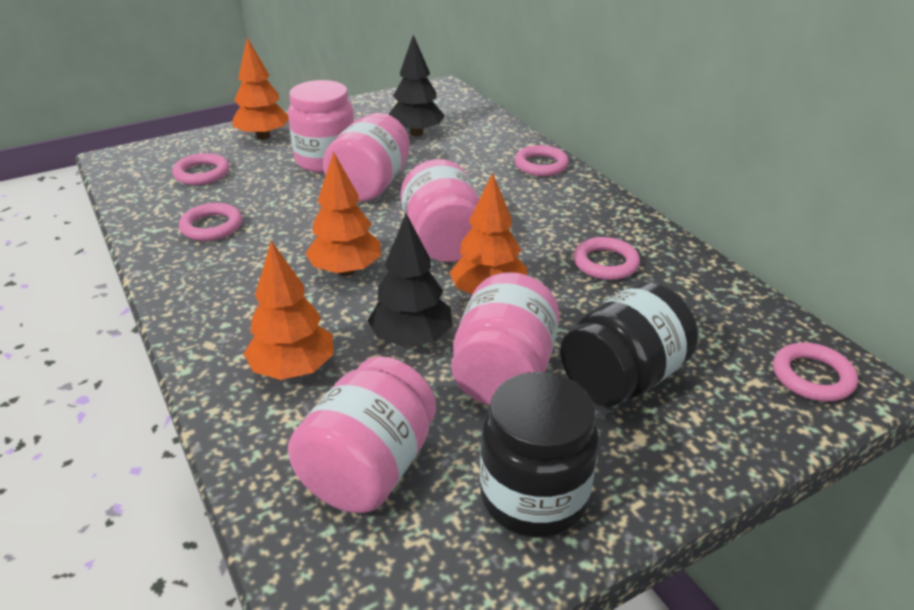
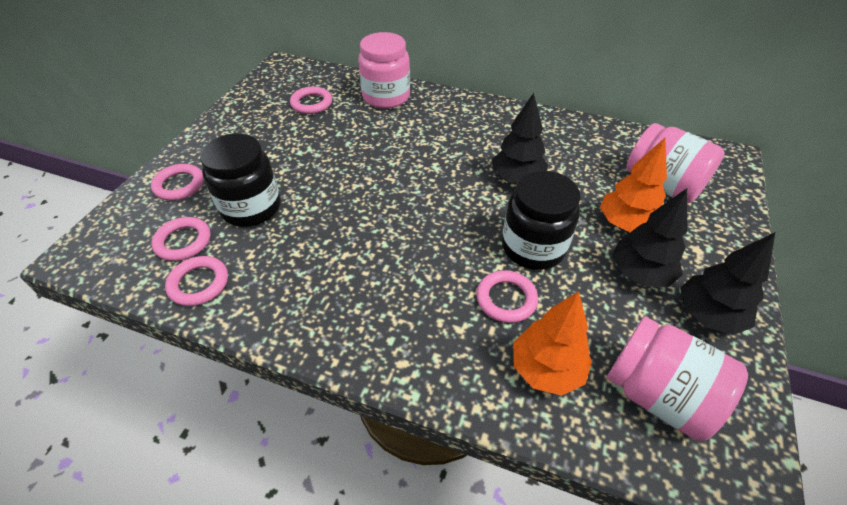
black tree: [367,214,452,347] [389,35,445,136] = 2 -> [492,93,548,183] [612,188,687,287] [680,233,775,335] = 3
orange tree: [232,38,289,140] [244,241,334,380] [305,151,381,276] [449,172,527,294] = 4 -> [513,291,592,396] [600,138,667,232] = 2
pink jar: [288,80,355,173] [288,356,436,513] [323,113,410,202] [400,159,480,262] [452,272,560,405] = 5 -> [358,32,410,109] [607,317,748,441] [626,123,725,204] = 3

